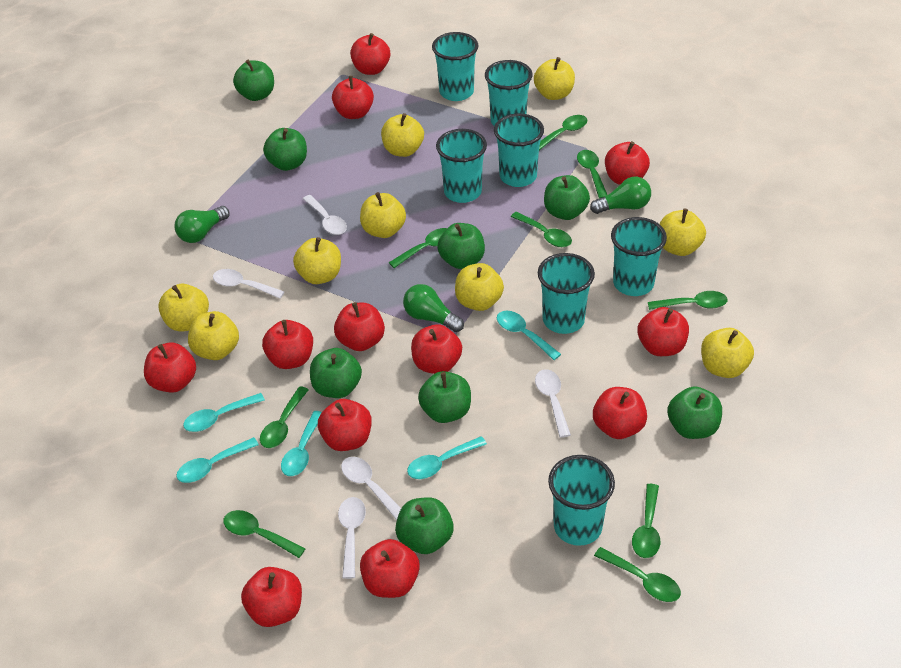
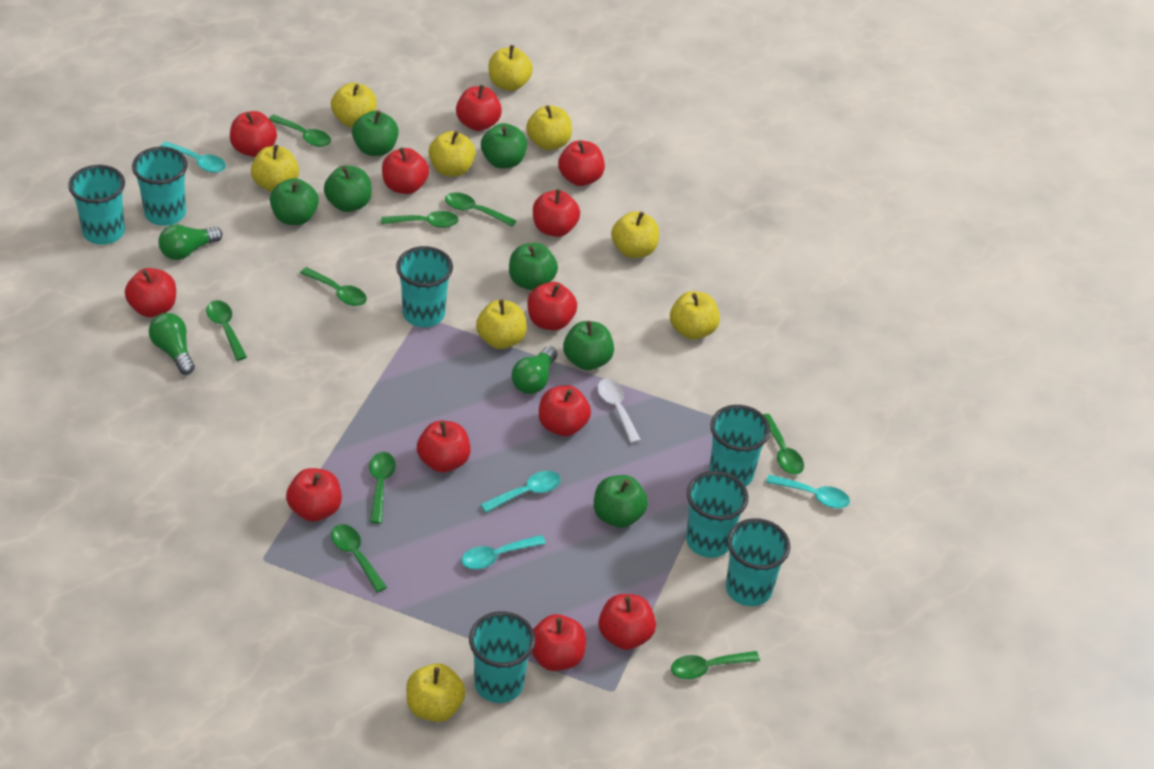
green apple: [233,59,274,101] [263,128,307,171] [310,348,362,398] [395,497,454,554] [418,371,471,423] [437,223,485,269] [544,175,590,220] [667,386,722,439] = 8 -> [270,178,319,225] [324,165,372,212] [352,110,399,156] [481,123,527,169] [509,243,558,290] [563,321,614,370] [594,475,648,528] = 7
turquoise spoon: [176,437,259,483] [183,393,265,432] [281,411,322,476] [407,436,487,479] [497,311,561,360] = 5 -> [160,141,226,173] [461,535,546,569] [480,471,561,513] [766,474,850,508] = 4
white spoon: [213,269,284,299] [303,195,347,235] [338,497,366,579] [341,457,401,520] [535,369,571,438] = 5 -> [597,379,641,443] = 1

